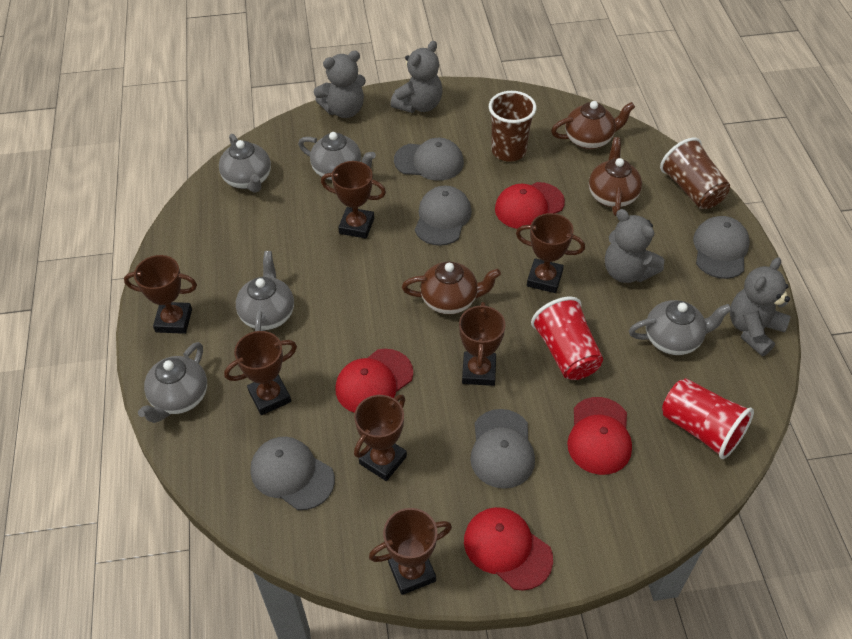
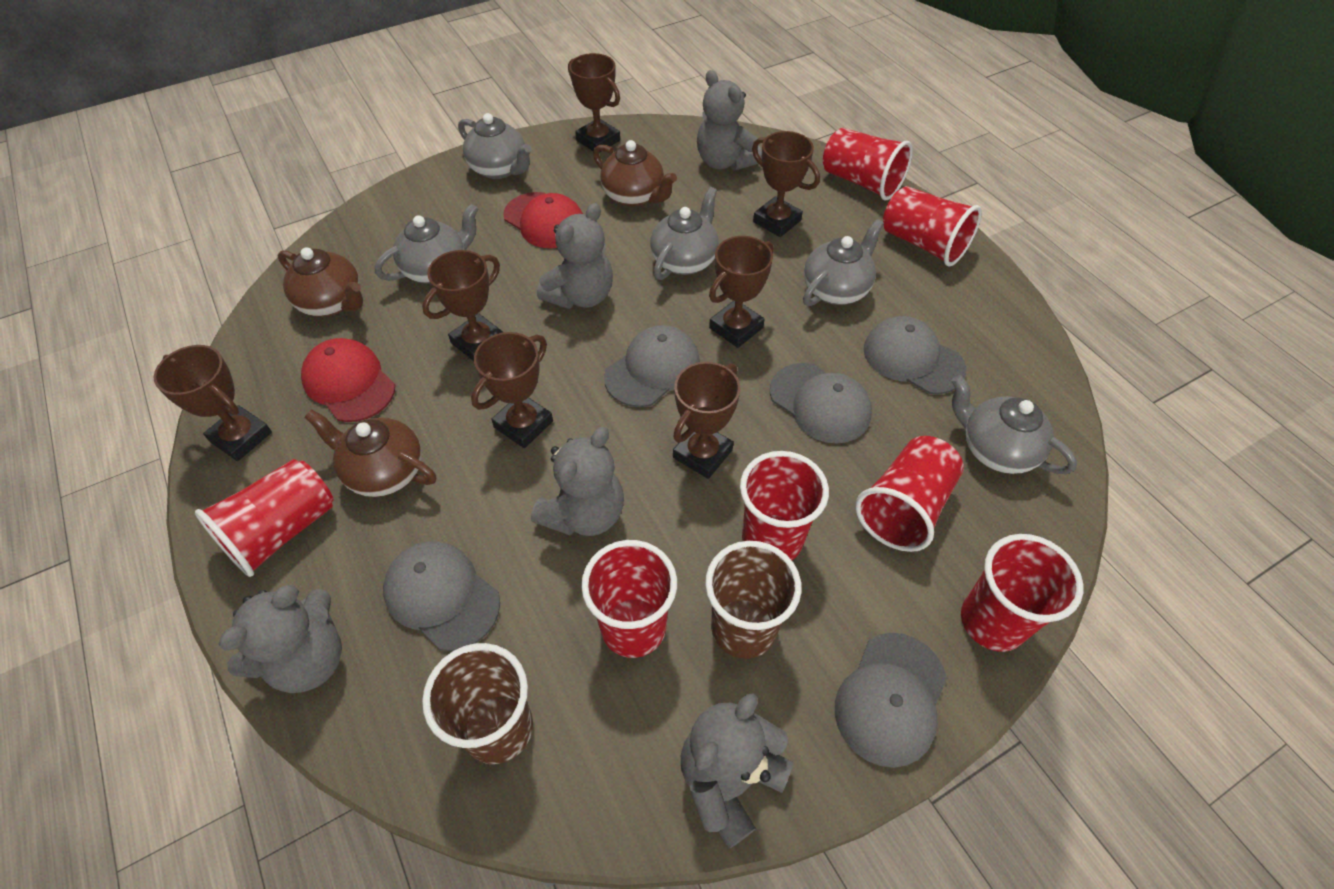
grey teddy bear: [314,51,366,118] [390,41,443,113] [605,209,664,283] [730,257,791,356] = 4 -> [218,585,342,693] [531,427,624,536] [537,203,613,309] [681,693,794,848] [697,70,762,171] = 5
red cap: [335,349,413,413] [464,507,553,591] [495,182,565,229] [567,397,632,475] = 4 -> [301,338,395,422] [503,192,583,248] = 2
red cup: [531,297,603,380] [662,378,754,459] = 2 -> [195,459,334,577] [581,540,677,658] [740,451,829,560] [823,128,913,200] [855,436,964,552] [883,186,982,267] [961,534,1083,652] = 7

